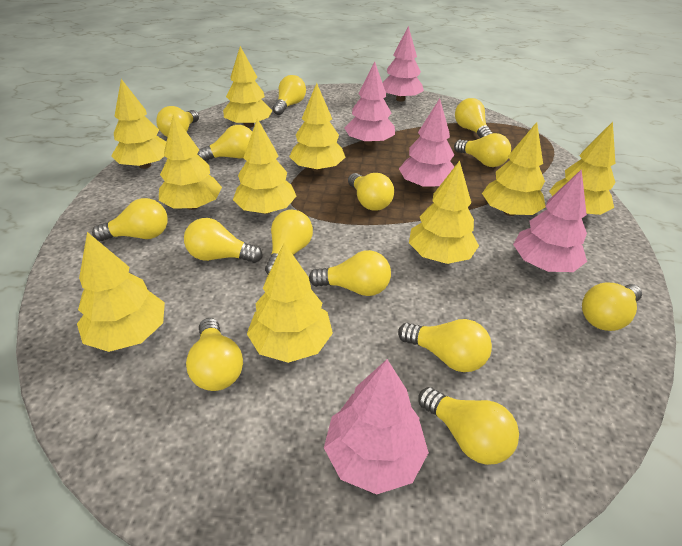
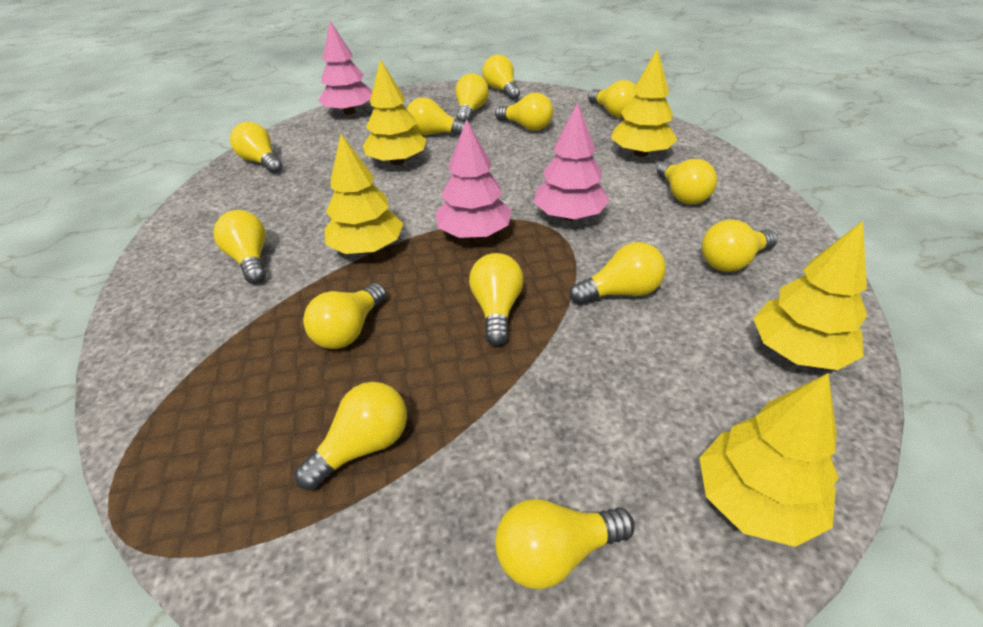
pink tree: [324,359,429,494] [345,62,395,146] [383,26,424,102] [399,98,454,189] [513,169,587,272] = 5 -> [318,21,372,115] [435,119,512,239] [534,102,610,221] = 3
yellow tree: [77,232,165,352] [111,79,166,169] [159,114,222,210] [223,46,272,128] [233,118,296,214] [247,243,333,363] [289,83,345,172] [409,161,479,264] [482,122,545,216] [549,122,615,215] = 10 -> [325,134,403,254] [363,59,426,165] [611,48,677,157] [699,373,839,547] [753,221,867,370] = 5

